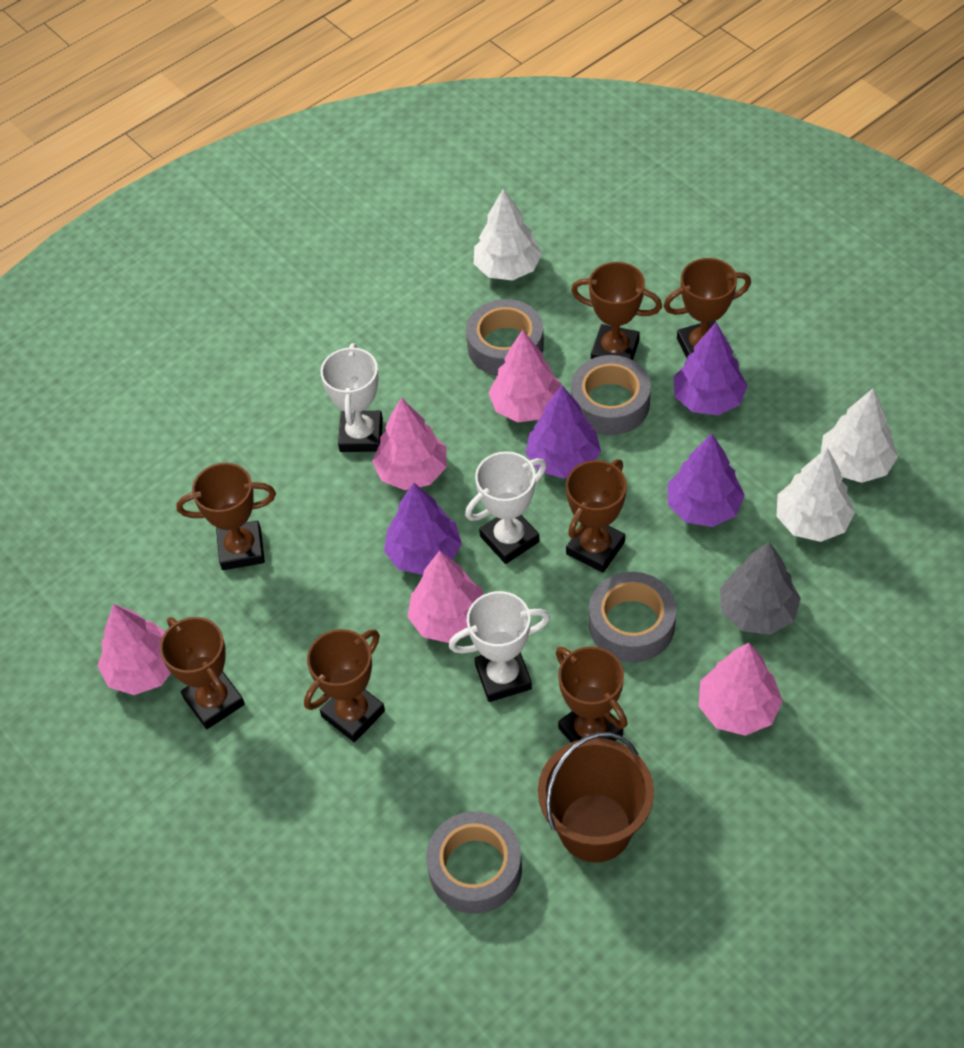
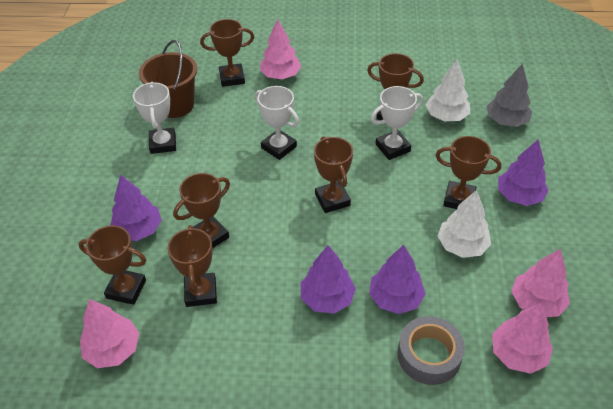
grey tape: [426,811,522,914] [466,299,544,376] [571,355,651,435] [589,572,676,662] = 4 -> [398,316,465,385] = 1
pink tree: [98,604,171,695] [372,398,447,490] [408,551,483,643] [488,330,561,422] [698,643,783,736] = 5 -> [80,299,139,368] [260,19,301,79] [492,303,553,374] [511,249,570,317] = 4
white tree: [474,189,542,280] [776,448,855,542] [821,389,898,483] = 3 -> [426,59,470,121] [438,190,491,258] = 2

